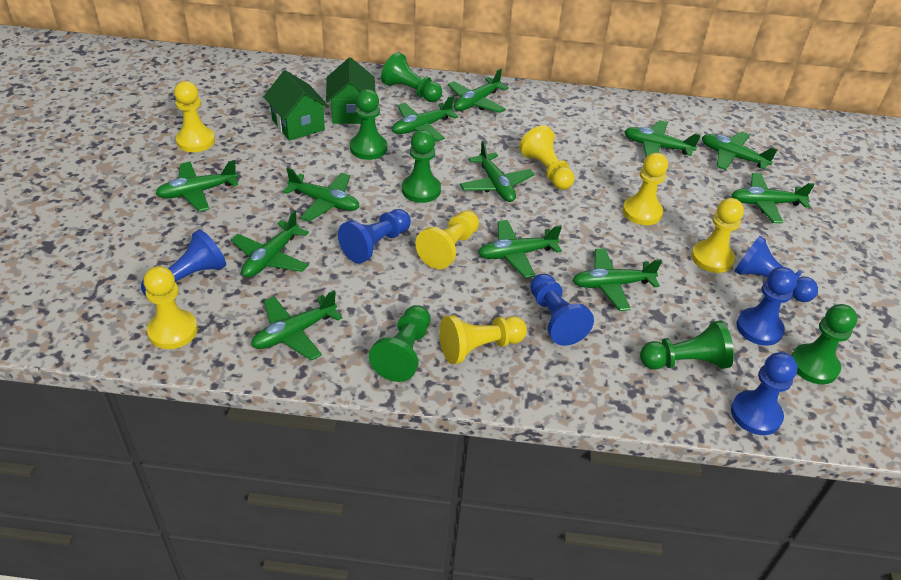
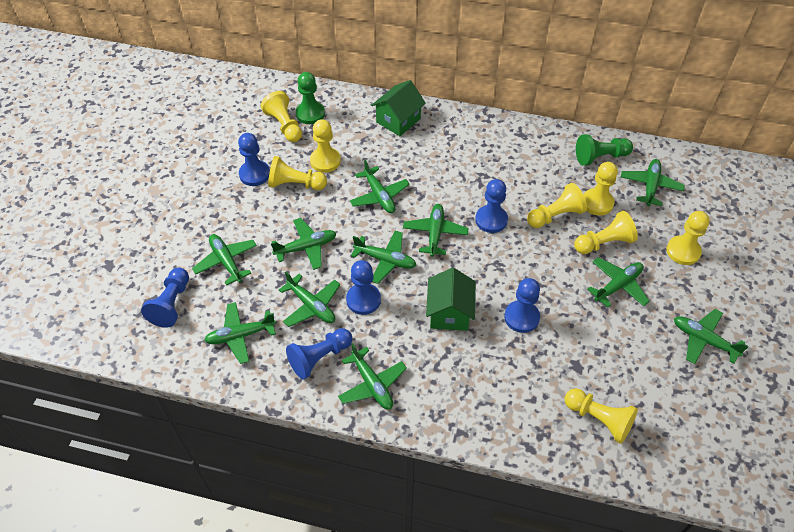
green pawn: [350,89,387,160] [369,305,431,382] [381,52,442,102] [402,130,441,203] [640,320,734,369] [791,304,857,384] = 6 -> [296,72,325,124] [576,134,633,166] = 2
green plane: [155,160,238,212] [231,210,309,278] [251,290,343,361] [283,168,360,222] [392,96,458,142] [448,68,509,113] [460,141,534,202] [478,220,562,278] [573,248,662,311] [624,120,701,157] [702,132,778,170] [731,173,815,223] = 12 -> [192,234,257,285] [204,302,276,364] [271,218,337,270] [279,272,340,327] [338,343,407,410] [350,159,410,213] [351,231,416,284] [403,204,469,257] [587,257,650,307] [621,159,685,206] [674,309,749,364] = 11
yellow pawn: [143,266,198,349] [174,81,215,152] [415,210,479,269] [439,315,527,364] [519,125,575,190] [623,153,668,225] [691,198,744,273] = 7 -> [261,91,302,142] [268,156,327,190] [310,119,341,173] [527,183,587,228] [565,388,638,444] [574,211,638,254] [583,162,618,216] [667,211,710,265] = 8

